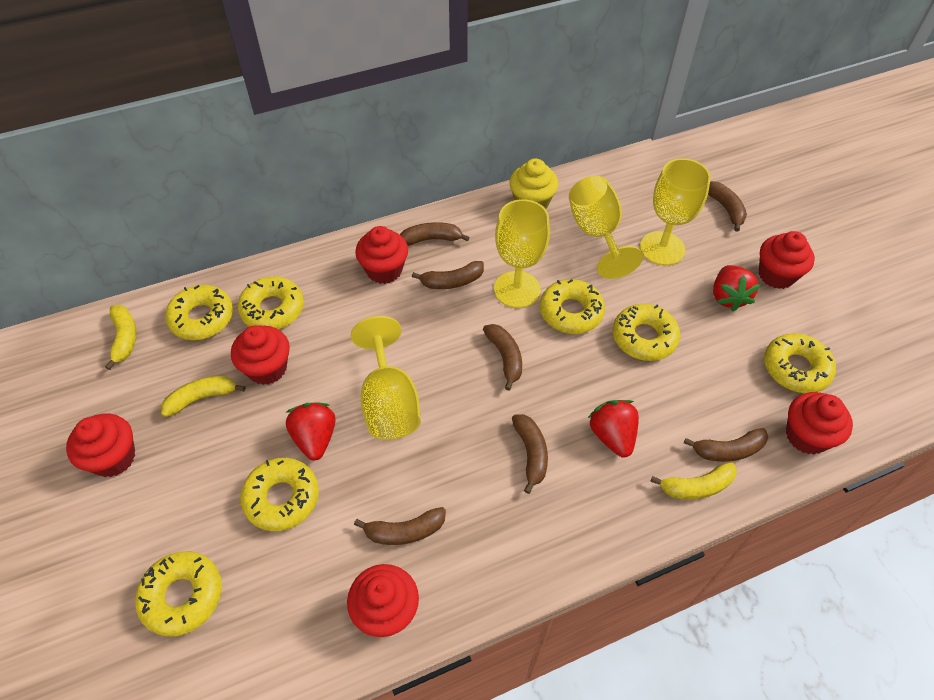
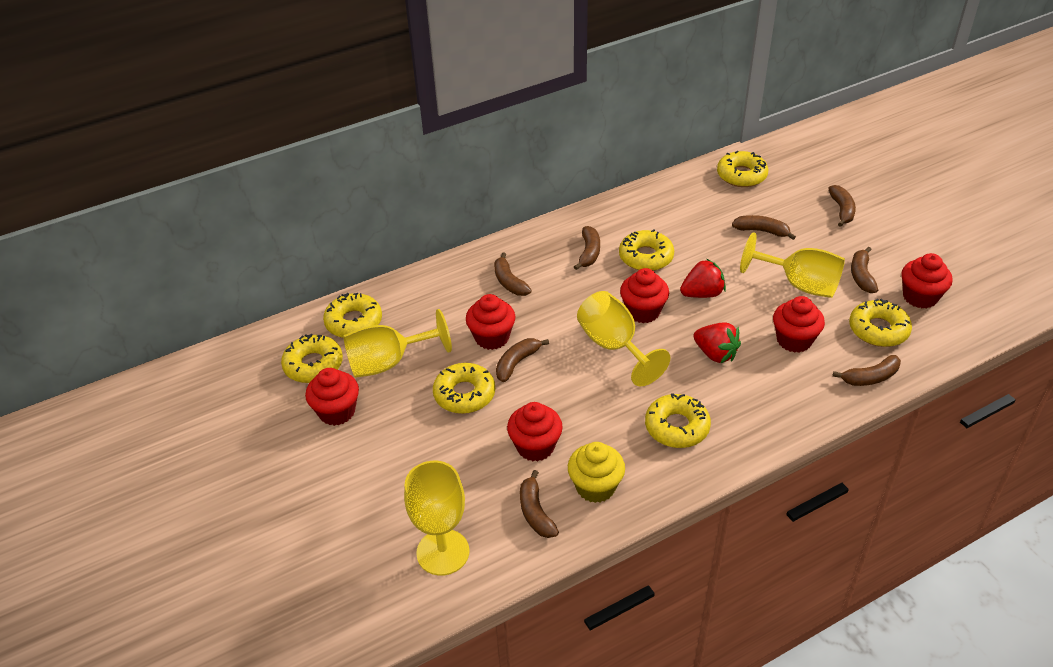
brown banana: [354,507,446,545] [400,222,470,246] [412,261,484,289] [483,324,522,391] [512,414,548,494] [684,428,768,462] [708,181,747,232] = 7 -> [494,252,532,296] [496,338,549,382] [520,470,559,538] [574,226,600,270] [732,215,796,240] [828,185,856,227] [833,355,901,386] [851,247,878,293] = 8
red strawberry: [285,403,336,460] [588,400,639,458] [713,265,761,311] = 3 -> [680,259,726,298] [693,322,741,363] = 2
yellow banana: [105,305,136,370] [161,376,245,417] [650,462,737,500] = 3 -> none = 0

